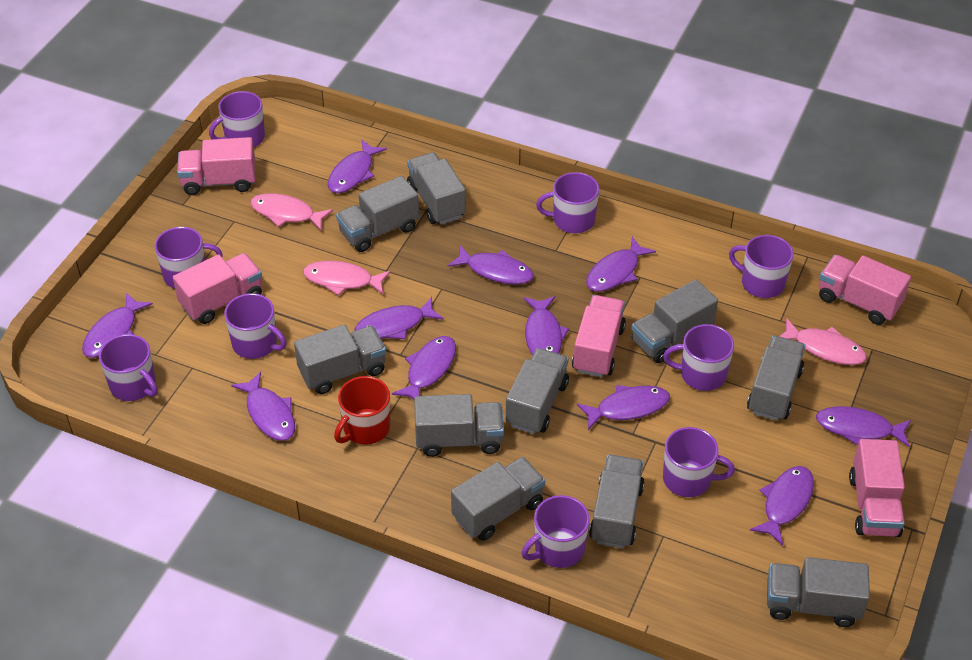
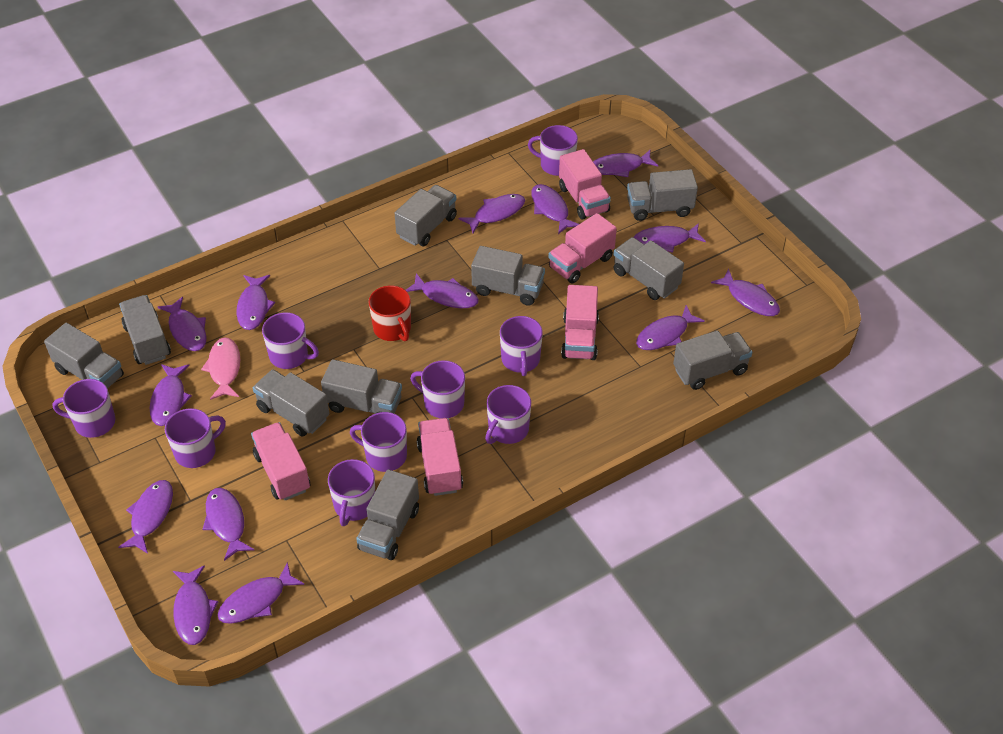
pink fish: [250,193,333,230] [303,261,391,296] [779,318,867,365] = 3 -> [201,337,240,400] = 1
purple fish: [82,293,153,358] [231,372,295,441] [328,140,387,193] [354,297,444,339] [392,336,456,400] [448,245,534,284] [524,296,569,355] [577,385,670,430] [586,237,656,292] [750,466,814,546] [816,406,911,447] = 11 -> [118,480,173,554] [150,364,192,426] [158,297,207,351] [173,565,218,645] [202,488,254,561] [217,562,305,624] [236,275,275,330] [406,273,479,308] [459,194,525,233] [531,184,579,234] [593,150,658,177] [634,223,706,253] [636,305,705,350] [711,269,780,316] = 14

